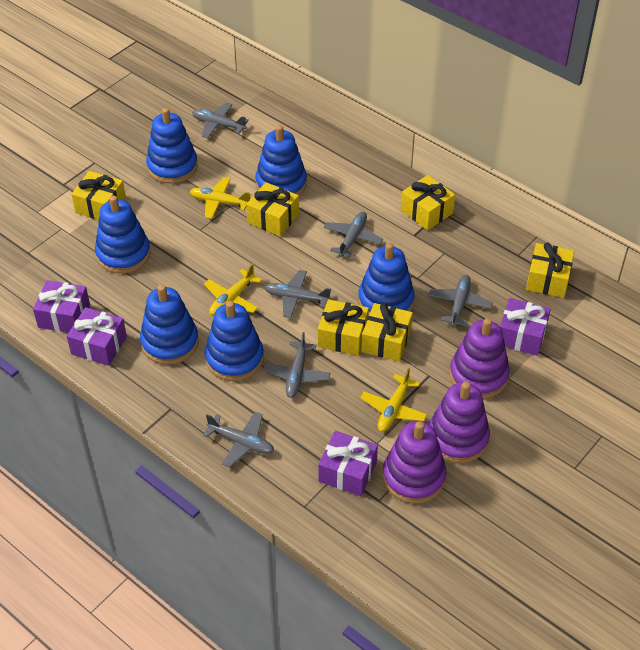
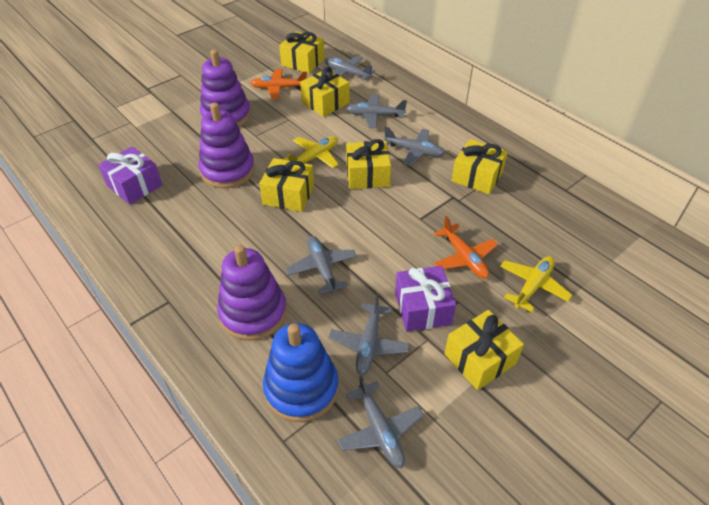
blue stacking toy: [95,195,151,274] [140,285,199,365] [146,108,198,184] [205,301,264,381] [255,125,307,196] [358,243,415,315] = 6 -> [263,323,339,422] = 1
orange plane: none = 0 -> [251,69,307,99] [434,216,498,279] = 2
purple gift: [33,280,90,333] [67,307,127,366] [318,431,378,496] [500,298,551,356] = 4 -> [98,146,162,204] [395,266,456,332] = 2
yellow plane: [190,177,252,219] [204,264,262,316] [360,367,427,432] = 3 -> [283,136,339,168] [500,256,572,312] = 2

